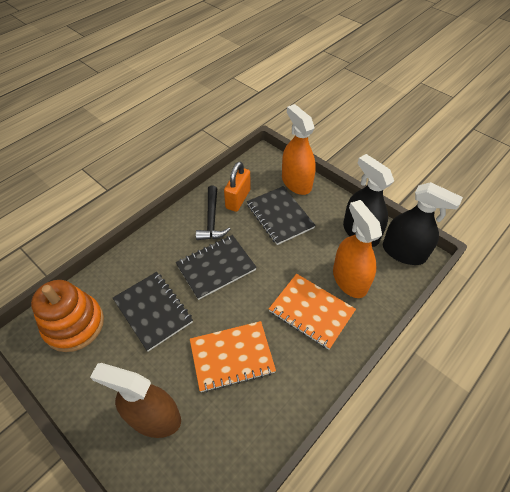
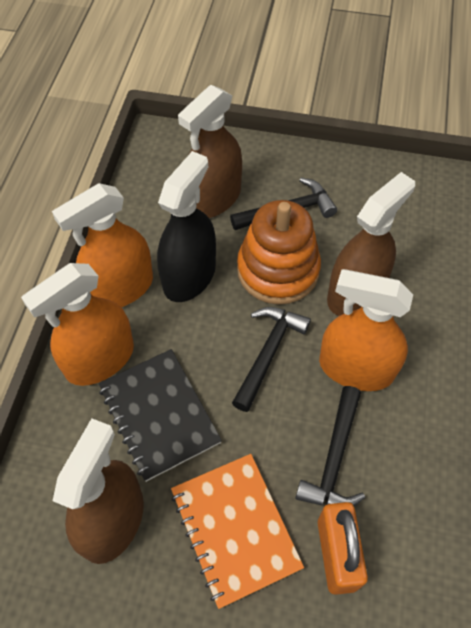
black hammer: [196,186,230,240] = 1 -> [230,178,337,230] [232,307,311,412] [295,386,365,506] = 3
black notebook: [113,272,193,351] [176,235,257,300] [247,186,316,245] = 3 -> [98,349,222,482] = 1
black spray bottle: [343,154,394,247] [383,182,463,265] = 2 -> [157,151,216,302] = 1
brown spray bottle: [90,363,181,438] = 1 -> [53,418,144,564] [178,85,242,218] [327,172,415,316] = 3
orange notebook: [190,321,276,392] [269,274,356,350] = 2 -> [171,454,304,609] = 1
orange spray bottle: [282,104,316,195] [333,200,382,298] = 2 -> [21,263,134,386] [52,183,153,307] [319,269,413,391] = 3

